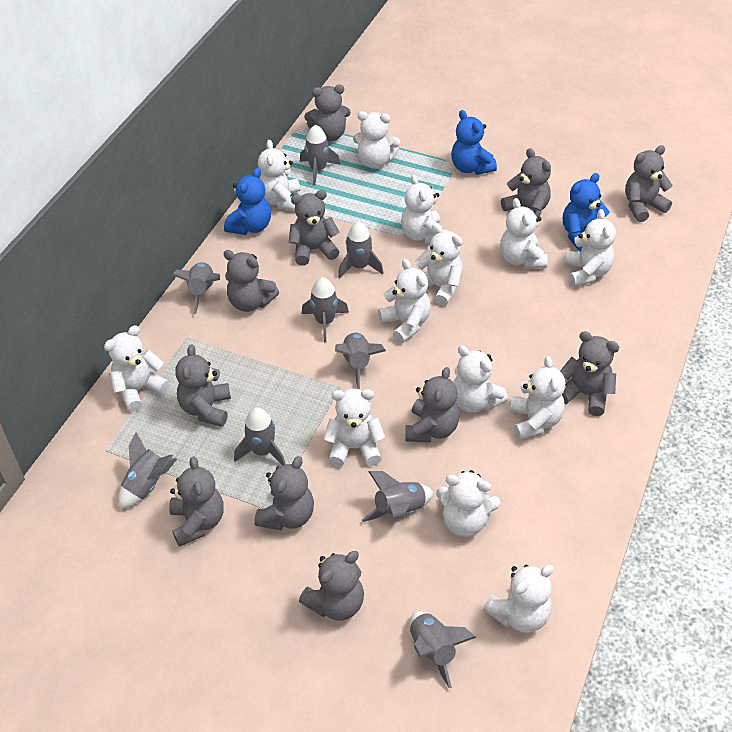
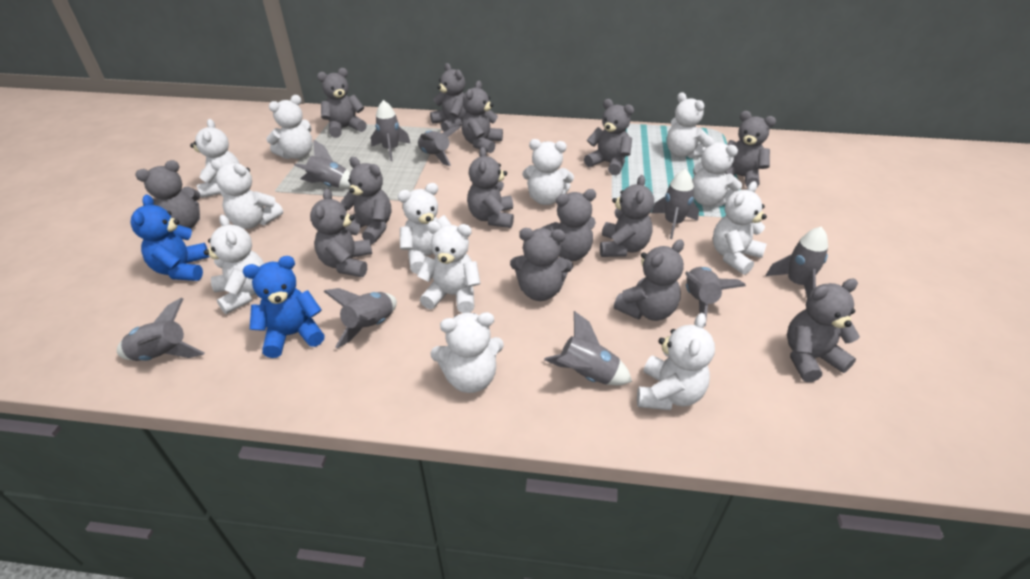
blue teddy bear: [224,168,271,235] [451,110,497,175] [563,173,610,252] = 3 -> [130,194,209,281] [243,256,325,358] = 2
grey teddy bear: [169,456,224,547] [175,344,231,427] [224,250,279,312] [254,456,314,530] [289,190,340,265] [299,551,364,621] [304,85,351,142] [406,367,460,442] [501,148,551,217] [560,331,619,416] [625,145,673,222] = 11 -> [135,160,201,229] [310,188,372,277] [317,68,367,138] [340,157,391,244] [430,63,467,132] [462,81,503,153] [467,147,514,228] [510,228,573,301] [542,189,596,261] [584,99,634,175] [600,175,654,257] [614,240,684,321] [725,111,776,188] [787,279,860,382] = 14
white teddy bear: [104,325,170,412] [258,140,300,211] [324,388,385,467] [353,111,400,168] [378,259,431,343] [401,175,447,244] [415,224,463,306] [436,470,501,537] [453,345,508,412] [483,564,554,633] [500,198,548,268] [510,356,565,440] [565,209,616,287] = 13 -> [190,119,240,198] [204,215,265,314] [211,160,283,229] [266,95,312,159] [398,183,452,274] [417,221,481,313] [431,312,504,393] [522,139,574,205] [637,313,715,410] [667,92,710,159] [692,136,742,206] [713,181,767,275] = 12

